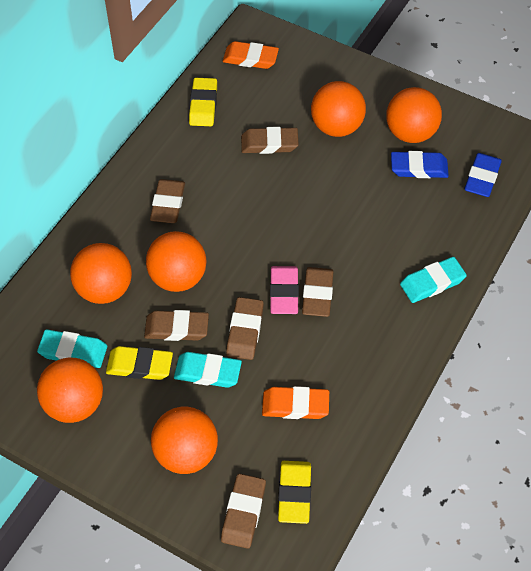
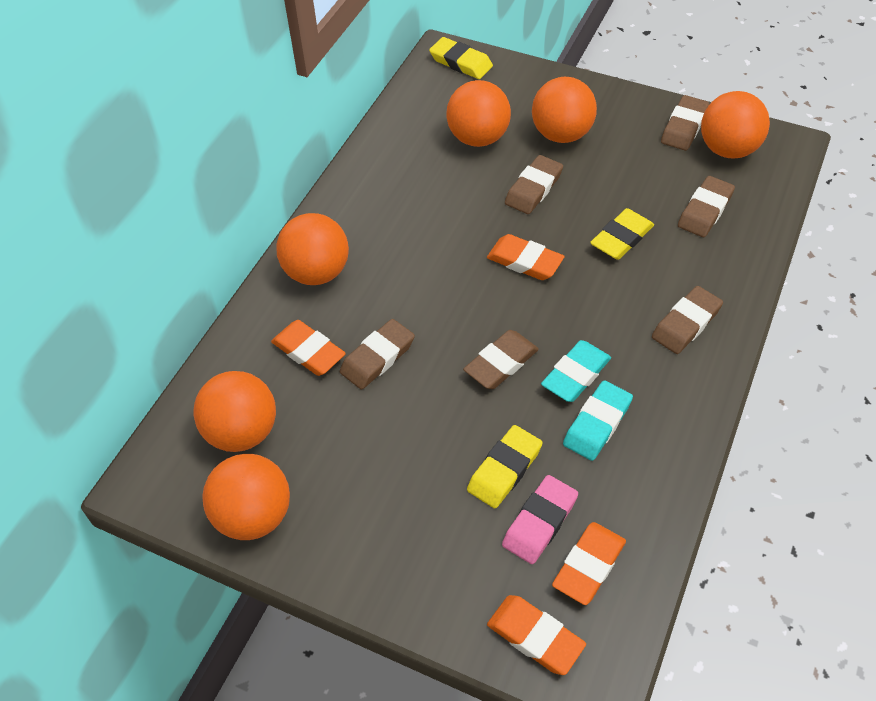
blue eraser: [391,151,449,178] [464,153,502,197] = 2 -> none = 0
orange eraser: [223,41,279,69] [262,386,329,419] = 2 -> [271,320,346,376] [487,234,565,280] [487,595,586,675] [552,522,626,605] = 4
turquoise eraser: [37,329,107,368] [174,352,242,388] [400,257,467,303] = 3 -> [541,340,611,402] [563,381,633,461] = 2

